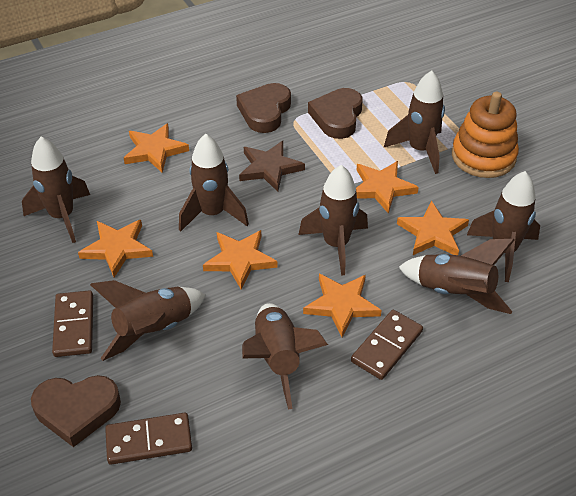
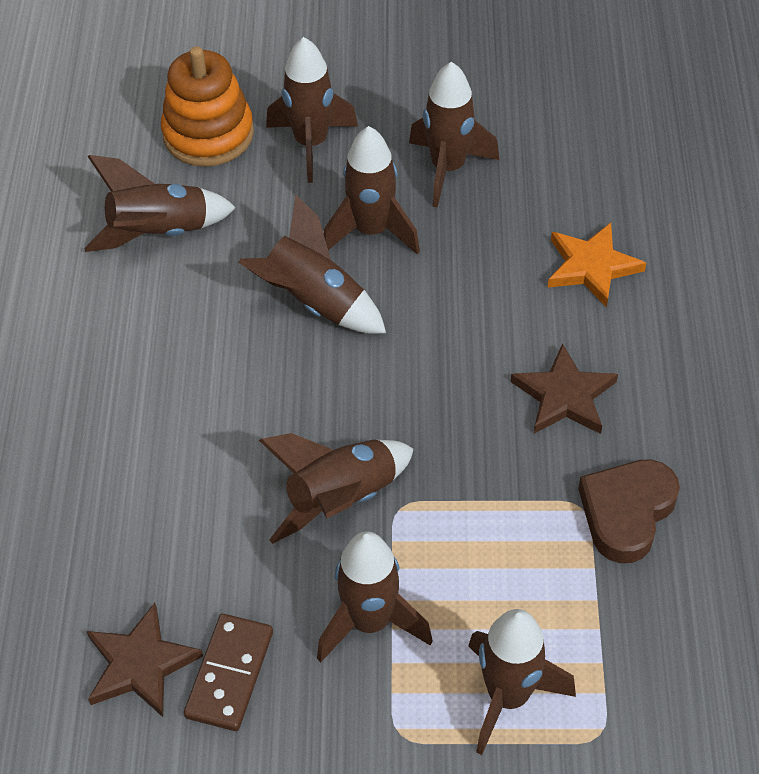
brown domino: [52,290,93,357] [105,413,192,465] [351,310,423,380] = 3 -> [184,614,273,731] = 1
brown heart: [31,375,121,447] [236,83,291,133] [308,88,363,139] = 3 -> [578,459,680,563] = 1
brown star: [239,141,305,192] = 1 -> [87,603,203,717] [511,343,618,434] = 2
orange star: [78,220,153,277] [124,123,189,172] [203,230,277,290] [303,273,382,337] [356,161,419,214] [397,200,469,255] = 6 -> [547,223,646,307] = 1

